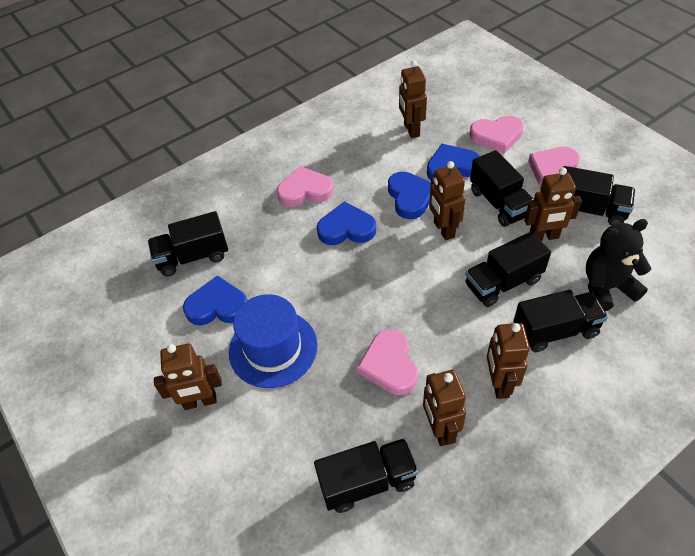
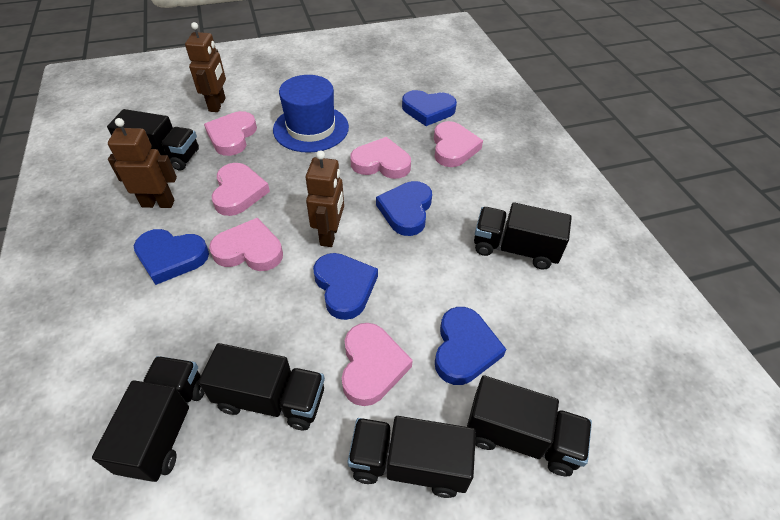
black teddy bear: [586,219,652,311] = 1 -> none = 0
blue heart: [183,275,247,325] [317,201,376,245] [388,172,431,219] [427,144,480,180] = 4 -> [134,229,209,285] [313,253,378,320] [376,181,432,236] [402,90,457,126] [435,307,506,385] = 5
brown robot: [154,343,222,410] [399,60,427,138] [423,370,466,446] [429,161,465,240] [487,323,530,399] [524,167,582,241] = 6 -> [108,118,177,208] [185,22,226,112] [306,150,344,247] = 3
pink heart: [277,166,333,207] [357,329,418,395] [469,116,524,153] [528,147,580,186] = 4 -> [204,111,257,156] [209,218,283,271] [212,163,270,216] [342,323,413,406] [350,137,411,179] [434,121,483,167] = 6

